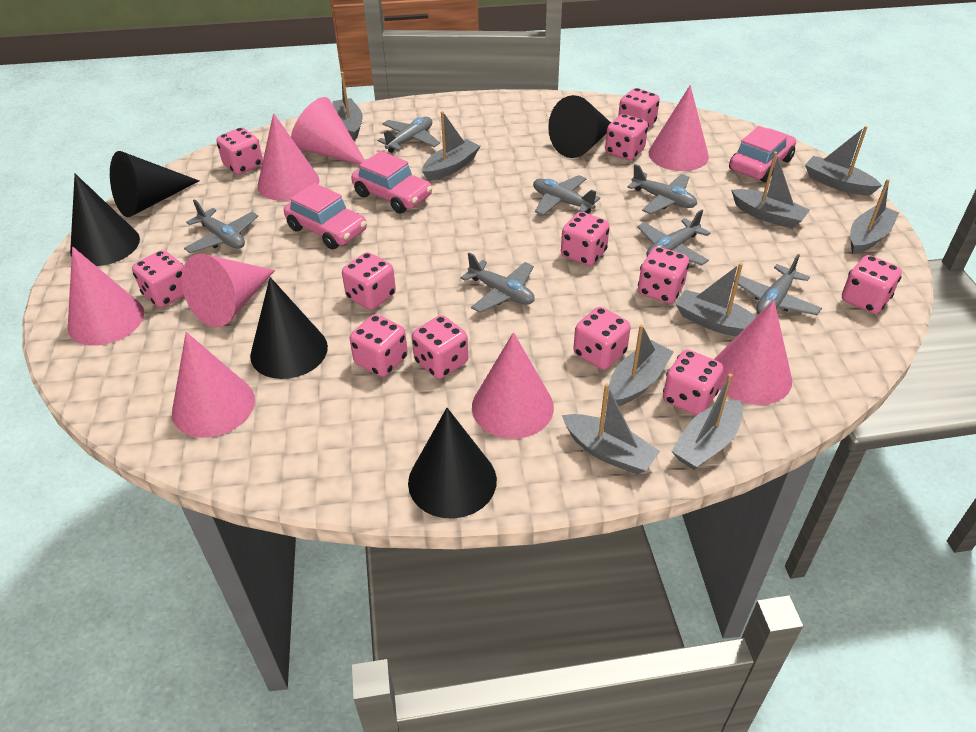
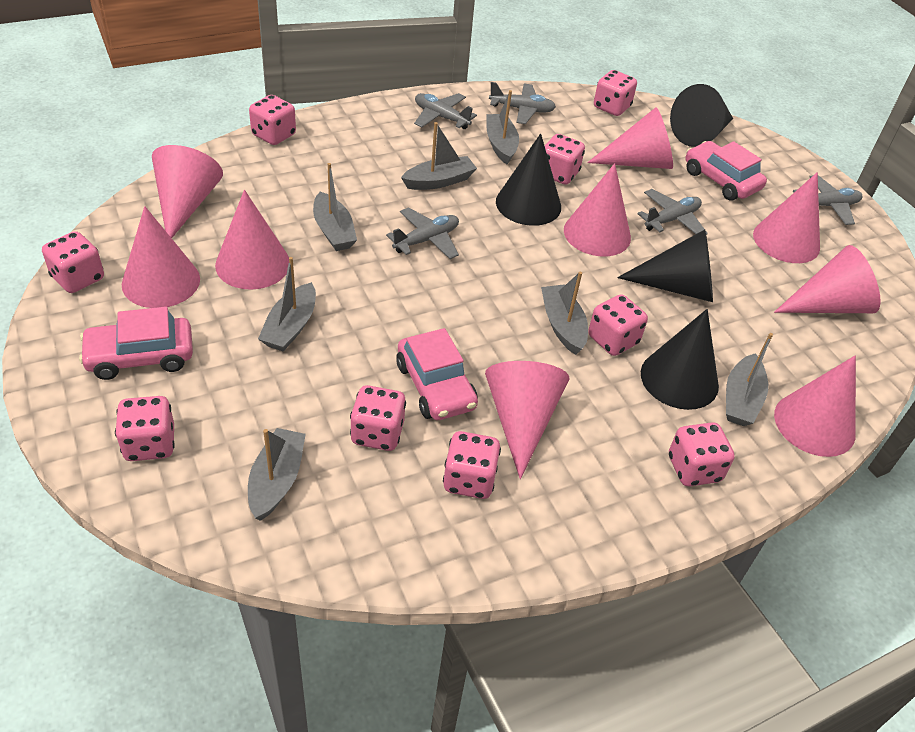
black cone: [70,174,140,266] [110,151,199,217] [250,277,328,379] [408,408,497,518] [548,95,611,158] = 5 -> [496,133,561,226] [617,230,713,302] [641,309,719,410] [670,84,733,147] = 4
grey boat: [333,72,363,141] [422,111,480,181] [562,383,660,475] [608,324,674,406] [671,374,743,470] [675,263,757,337] [731,152,810,229] [805,126,882,196] [850,179,899,254] = 9 -> [248,428,306,521] [258,257,316,352] [313,163,357,251] [401,122,477,190] [486,90,519,164] [541,272,588,355] [726,333,773,426] = 7
grey plane: [184,199,258,253] [378,117,440,153] [461,253,535,313] [533,175,600,215] [627,164,697,214] [637,209,710,265] [733,254,822,315] = 7 -> [386,208,459,259] [414,93,477,129] [489,82,556,124] [637,189,708,235] [793,175,862,225] = 5
pink cone: [68,247,144,346] [172,332,255,437] [182,254,275,327] [258,113,320,201] [291,97,365,165] [472,332,554,439] [649,85,709,171] [714,300,792,405] = 8 -> [122,206,200,308] [152,145,223,238] [215,190,289,290] [485,361,570,479] [564,163,631,256] [587,107,673,169] [753,172,820,263] [774,245,881,313] [774,356,856,457] = 9
pink dice: [132,250,184,308] [216,128,263,175] [342,252,396,310] [350,314,408,377] [412,315,468,379] [561,212,610,266] [573,307,631,370] [605,114,648,160] [618,88,660,128] [638,247,689,303] [663,350,723,415] [842,255,902,314] = 12 -> [42,231,104,293] [115,396,175,461] [249,95,296,145] [350,385,406,451] [443,431,501,499] [545,134,585,185] [588,294,648,356] [594,70,637,116] [669,422,735,487] = 9

